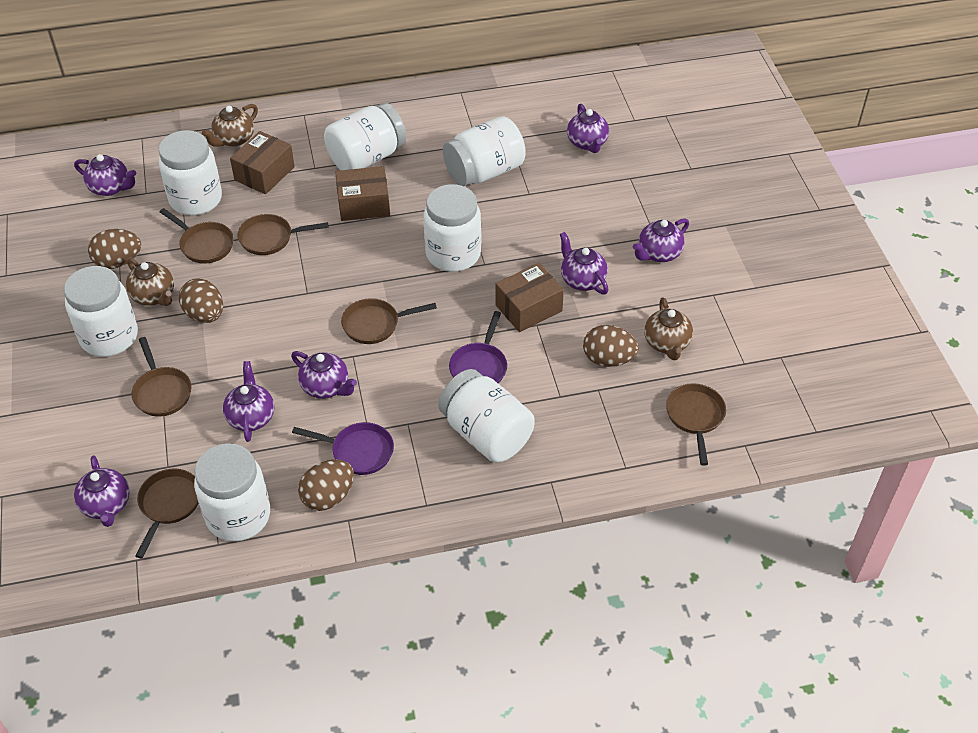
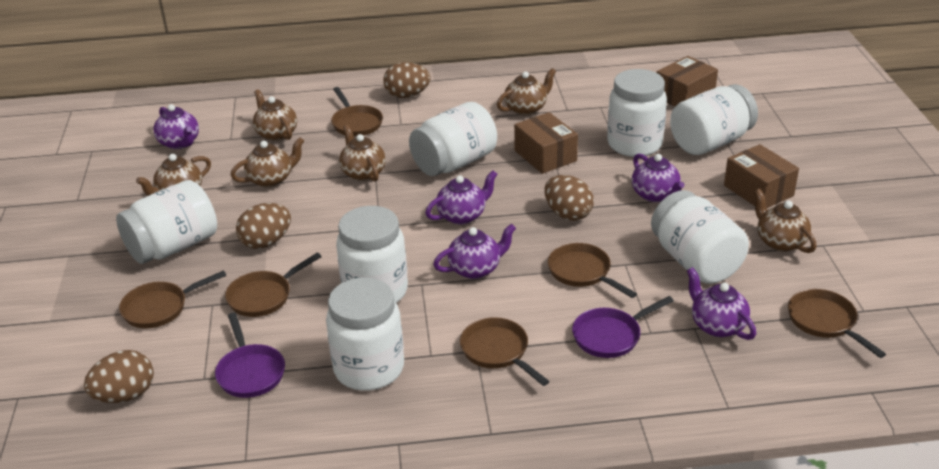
brown teapot: [126,258,174,306] [202,104,258,147] [644,297,693,360] = 3 -> [136,154,211,196] [230,137,304,188] [253,89,297,141] [339,125,386,181] [497,68,556,116] [754,189,817,253] = 6
purple teapot: [74,154,136,196] [74,455,130,527] [223,361,274,442] [291,351,357,399] [560,232,608,294] [567,104,609,153] [633,219,689,262] = 7 -> [153,104,199,149] [425,171,497,225] [433,224,516,279] [632,154,684,202] [687,267,756,340] = 5

